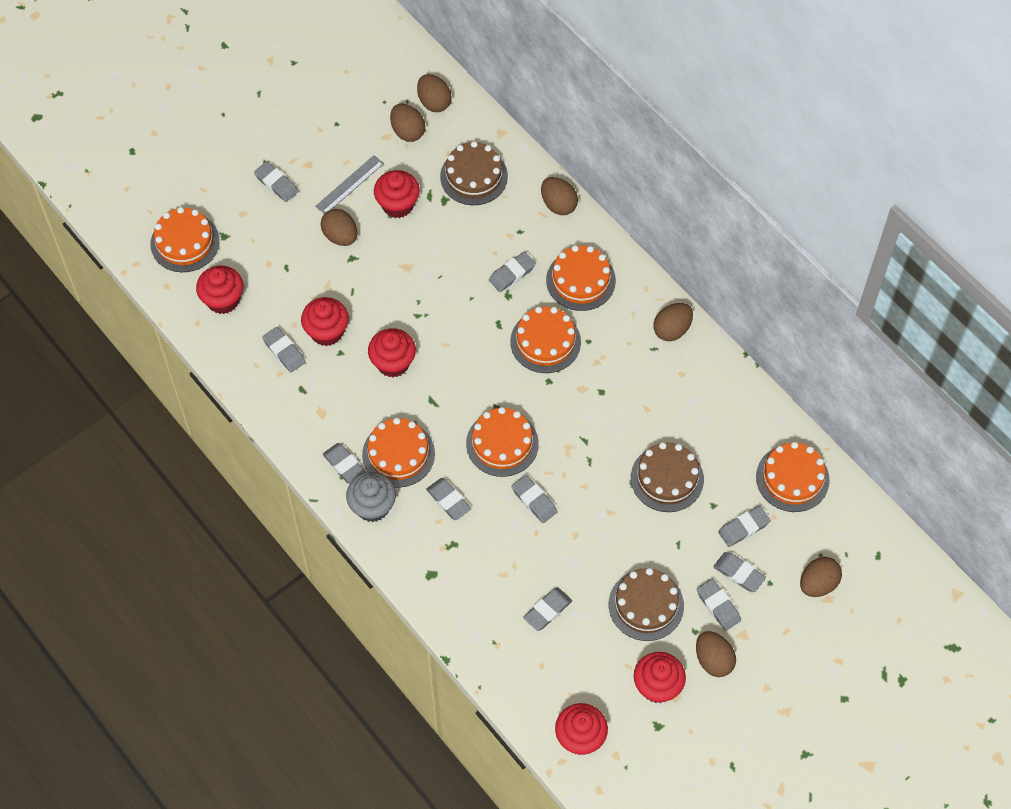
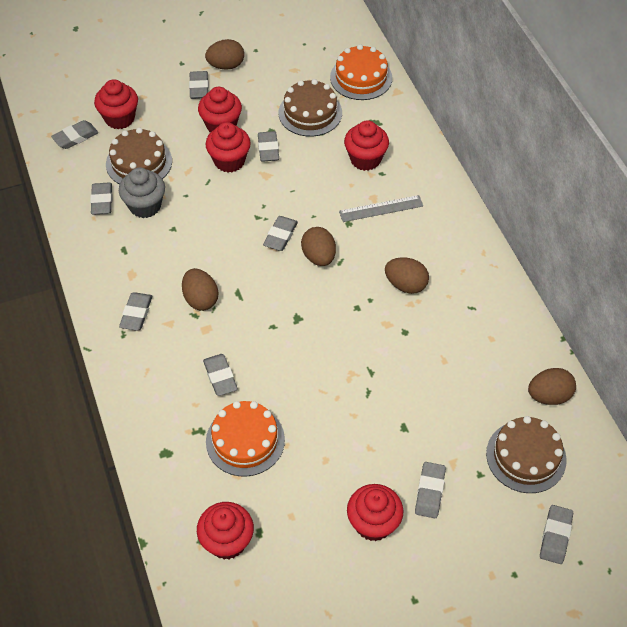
brown egg: [320,209,357,246] [390,104,425,142] [417,74,451,112] [541,177,578,215] [654,303,693,341] [696,631,736,677] [800,557,842,597] = 7 -> [182,268,218,311] [205,39,244,70] [301,227,336,266] [385,257,429,294] [528,368,576,405] = 5
grey eraser: [254,161,298,202] [262,327,306,372] [323,443,366,484] [426,478,471,520] [489,252,536,292] [512,475,558,523] [523,588,572,631] [697,579,741,631] [714,552,766,592] [718,506,770,547] = 10 -> [51,120,98,149] [90,183,113,214] [119,292,152,331] [189,71,209,99] [203,354,238,396] [258,131,279,162] [263,216,298,251] [415,462,446,518] [540,505,573,564] = 9
orange cake: [151,207,220,272] [362,418,435,487] [466,407,539,477] [510,307,581,373] [546,245,616,311] [756,442,830,512] = 6 -> [206,401,285,477] [330,44,392,100] = 2

